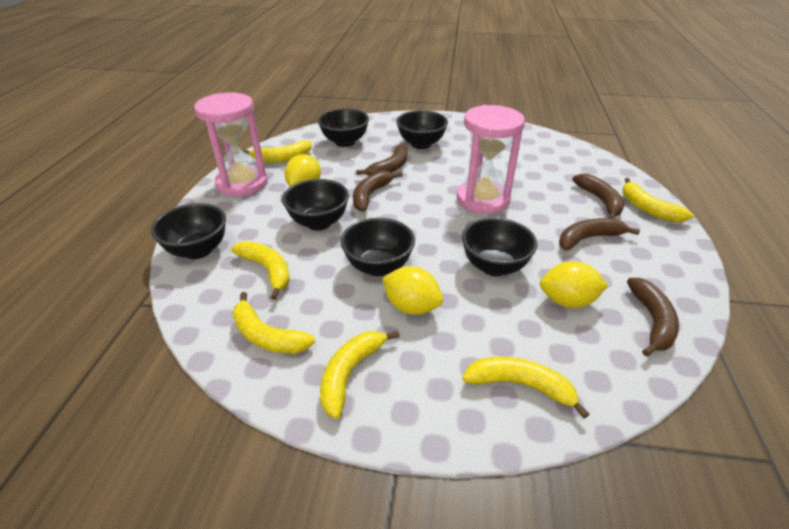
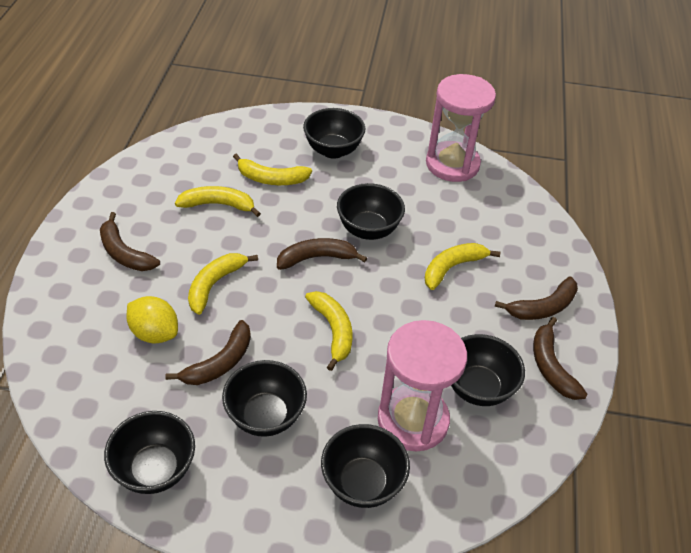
yellow banana: [231,241,290,300] [233,292,315,354] [243,141,311,163] [320,331,400,419] [462,357,589,419] [623,178,694,222] = 6 -> [175,186,261,217] [188,253,258,315] [233,154,312,185] [305,291,352,371] [425,243,500,290] = 5
yellow lemon: [284,154,321,187] [382,266,443,315] [540,261,609,308] = 3 -> [126,296,178,344] = 1

